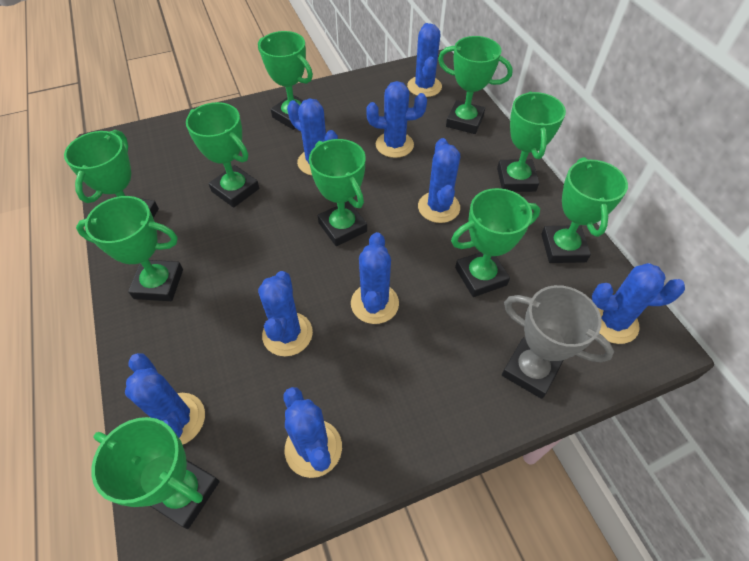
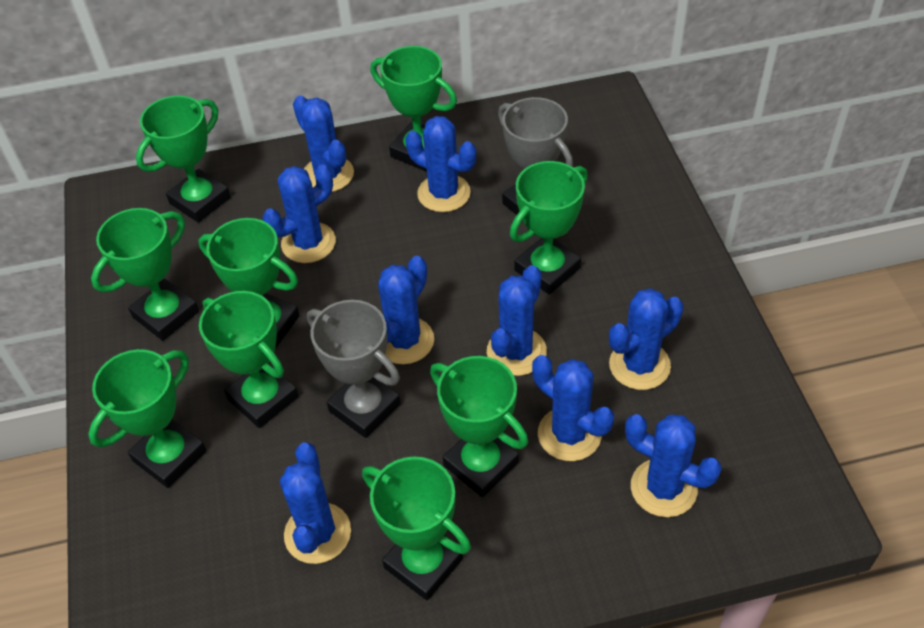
green trophy: [64,130,159,218] [76,196,183,301] [91,417,219,529] [186,102,259,208] [258,31,313,130] [309,139,367,246] [438,36,513,134] [451,188,540,297] [497,92,566,192] [541,157,628,263] = 10 -> [88,349,206,488] [91,208,199,341] [136,95,230,223] [198,218,300,349] [199,291,298,428] [362,457,471,600] [370,46,457,171] [430,356,528,497] [510,161,588,294] = 9
grey trophy: [502,285,614,399] = 1 -> [307,300,401,438] [498,97,573,215] = 2

